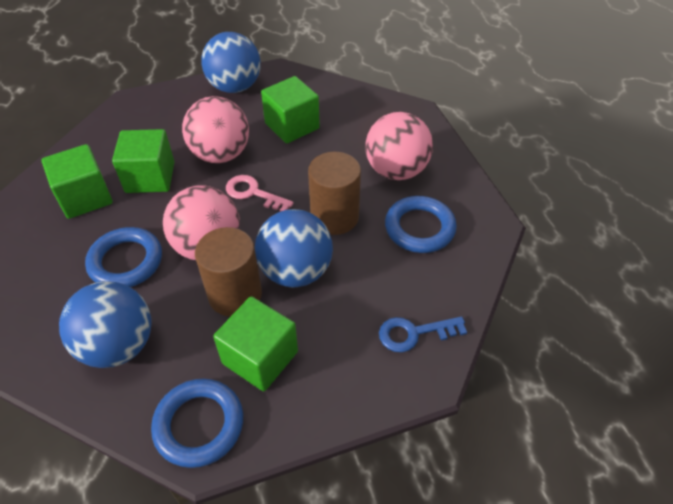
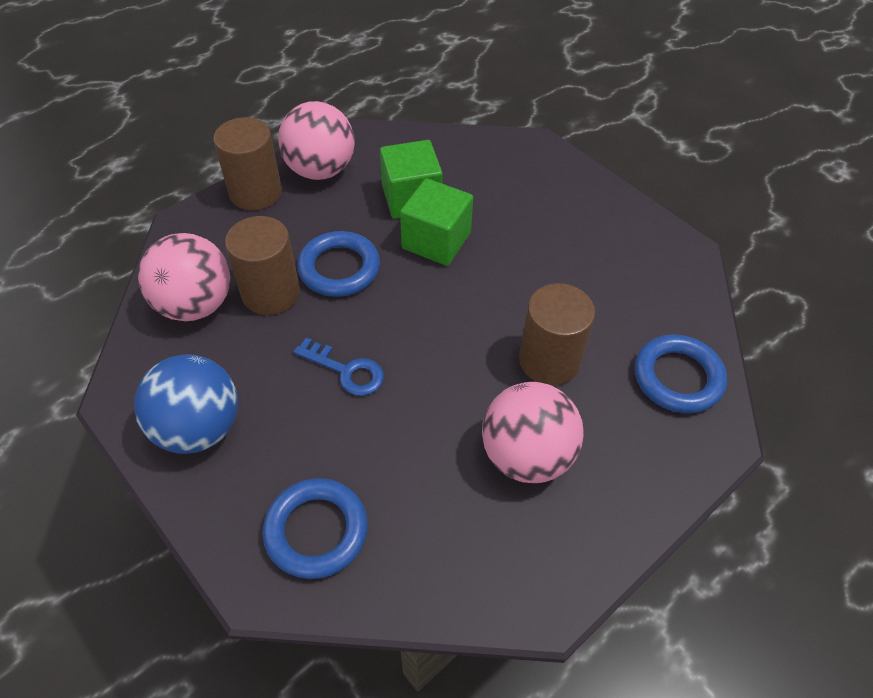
blue ball: [59,281,151,368] [202,32,261,93] [255,209,333,287] = 3 -> [134,354,238,454] = 1
brown cylinder: [195,227,262,317] [308,152,361,235] = 2 -> [213,117,282,210] [225,216,300,315] [519,283,595,386] = 3
green cube: [41,144,113,219] [112,129,174,193] [213,296,298,391] [261,76,320,143] = 4 -> [380,140,443,219] [400,178,473,266] = 2
pink key: [226,175,293,212] = 1 -> none = 0

